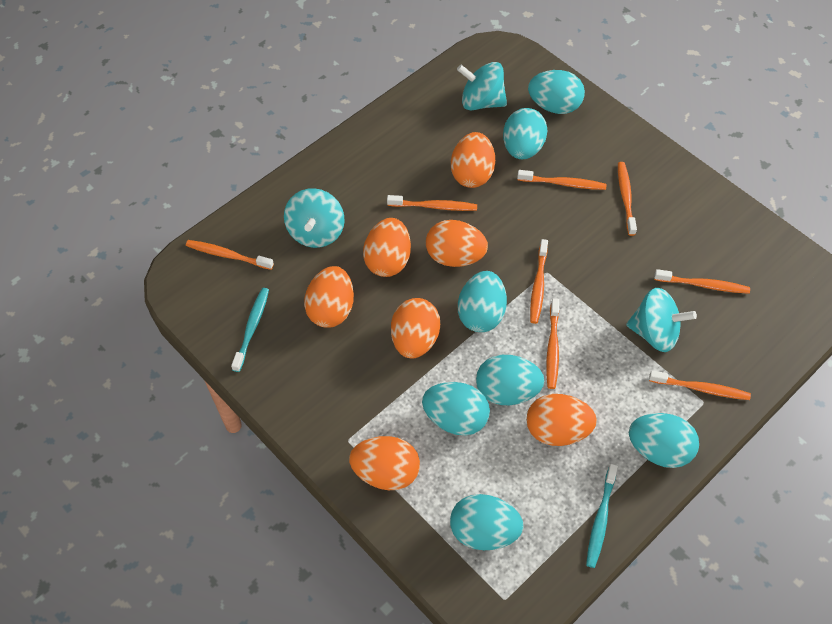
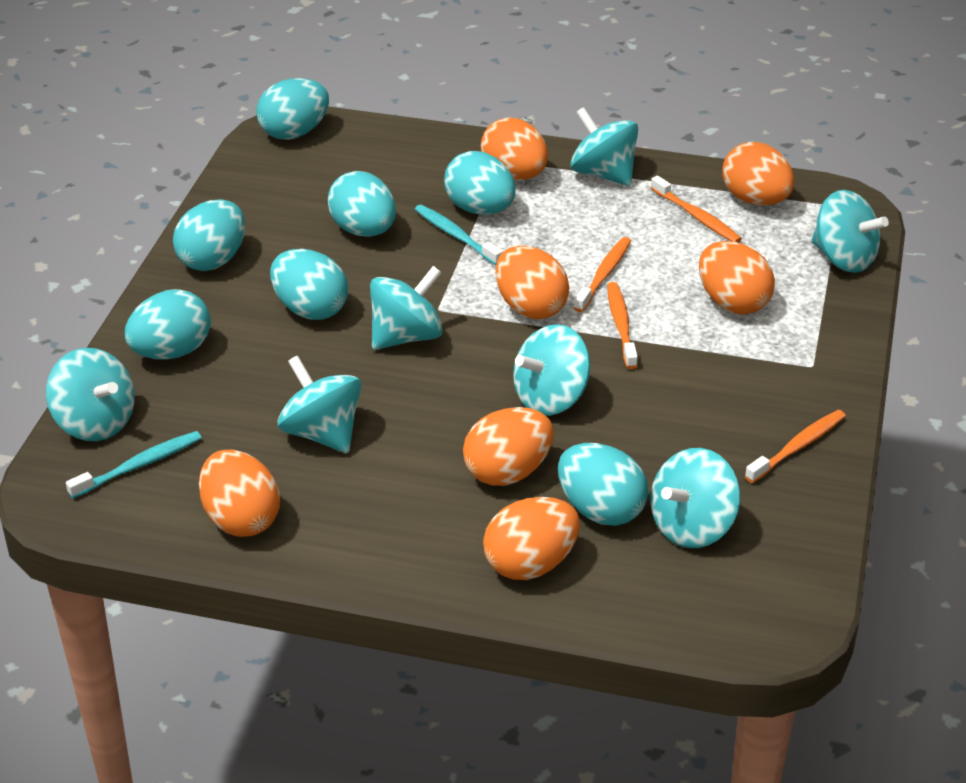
orange toothbrush: [186,240,274,270] [387,195,477,211] [517,170,607,190] [530,239,548,324] [546,298,559,389] [618,162,637,236] [649,370,751,400] [654,269,750,294] = 8 -> [574,237,631,312] [607,282,638,369] [651,176,742,243] [745,410,846,483] = 4
turquoise spinning top: [284,188,345,248] [457,62,507,110] [626,288,697,352] = 3 -> [46,348,135,441] [278,356,361,453] [370,266,443,350] [513,324,590,416] [570,107,638,186] [650,448,740,548] [811,190,889,273] = 7

